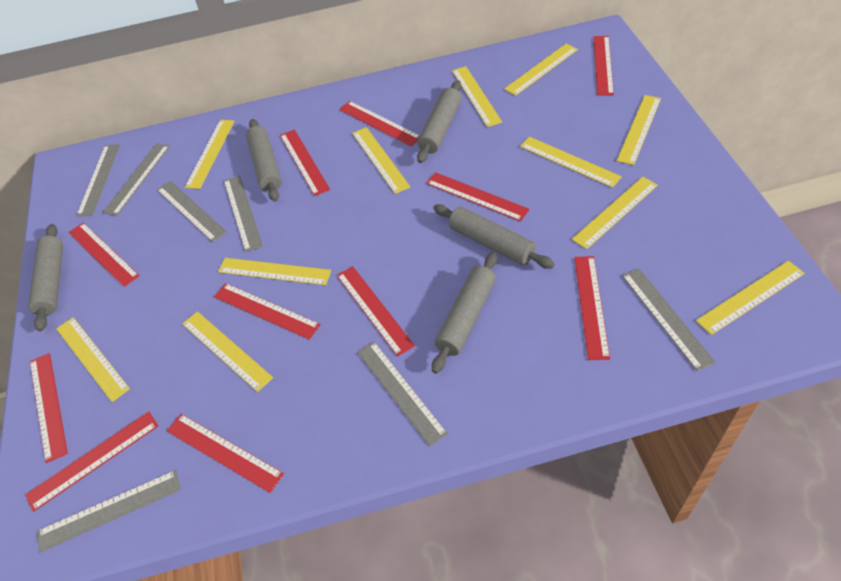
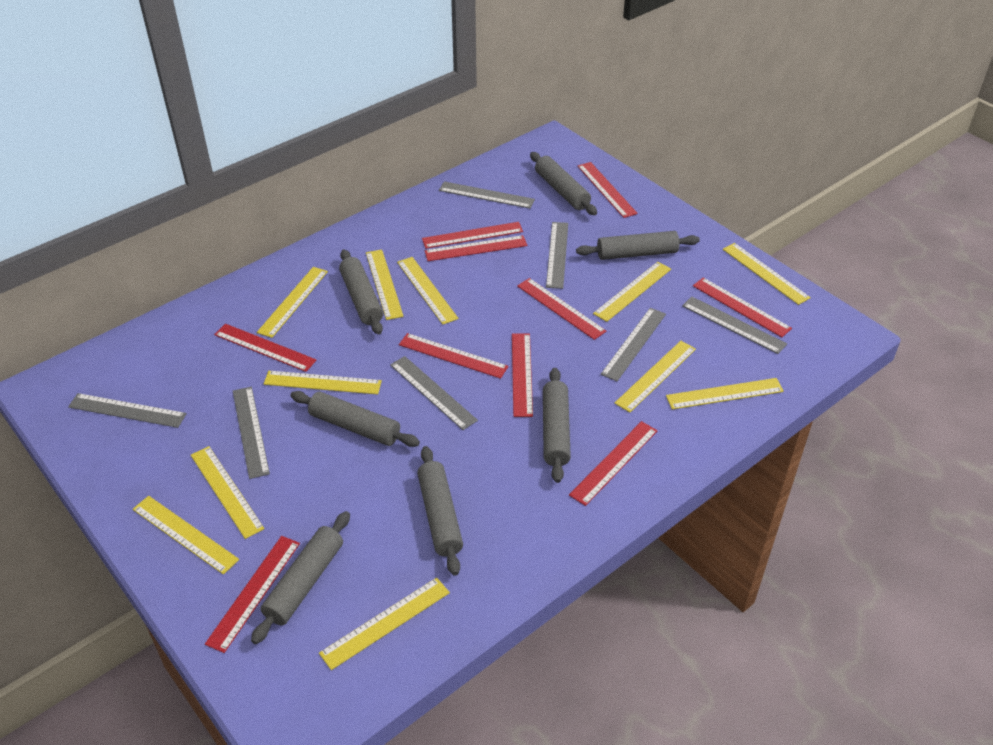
grey rolling pin: [28,224,63,331] [246,119,282,202] [417,80,461,163] [432,252,497,374] [433,204,554,269] = 5 -> [251,511,350,644] [290,391,420,447] [339,250,383,335] [417,446,463,576] [530,152,597,215] [543,368,571,483] [576,231,700,260] = 7
red ruler: [25,411,158,512] [30,353,68,463] [68,223,139,287] [167,414,284,493] [214,283,321,340] [280,129,330,196] [337,266,415,357] [339,101,420,147] [426,172,530,222] [574,256,610,360] [593,36,614,96] = 11 -> [205,536,300,653] [214,324,317,372] [399,333,508,379] [422,222,523,249] [425,235,527,261] [512,333,533,417] [517,278,607,340] [569,421,658,506] [578,162,638,218] [693,278,792,337] = 10

